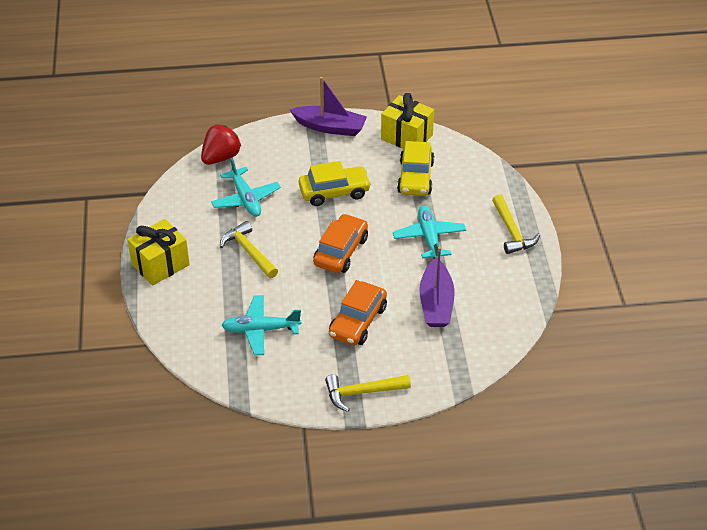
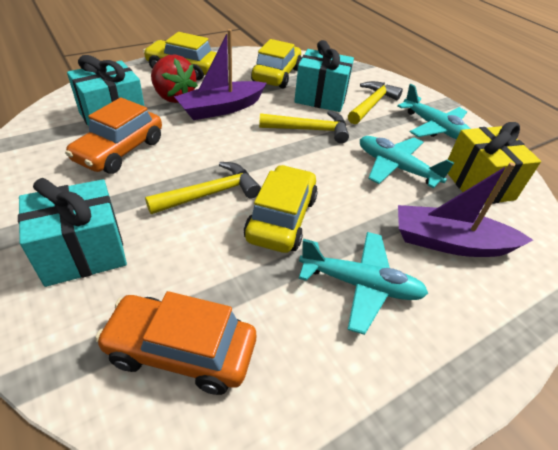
turquoise gift: none = 0 -> [18,178,127,287] [67,55,145,126] [294,40,354,112] = 3
yellow car: [299,161,371,206] [397,141,434,196] = 2 -> [143,32,217,80] [244,165,318,253] [251,39,302,89] = 3
yellow gift: [127,219,190,286] [381,93,434,148] = 2 -> [448,122,541,204] = 1

